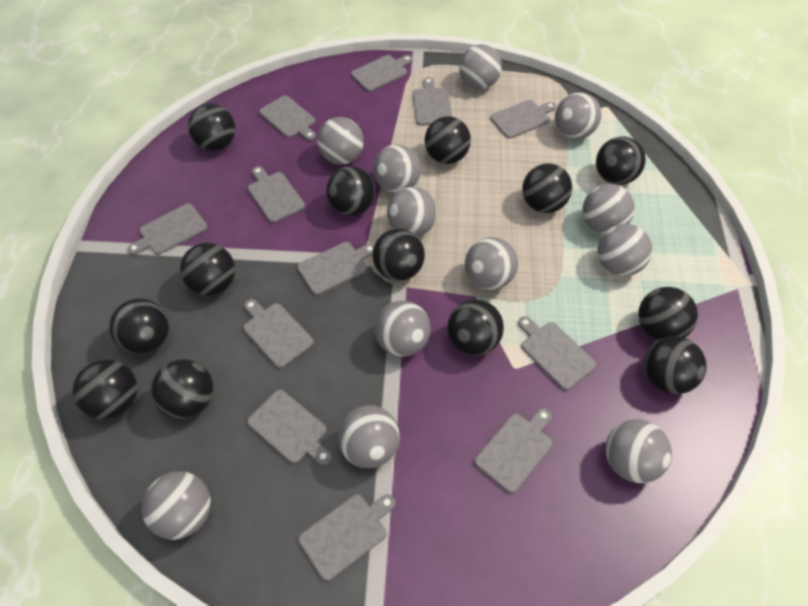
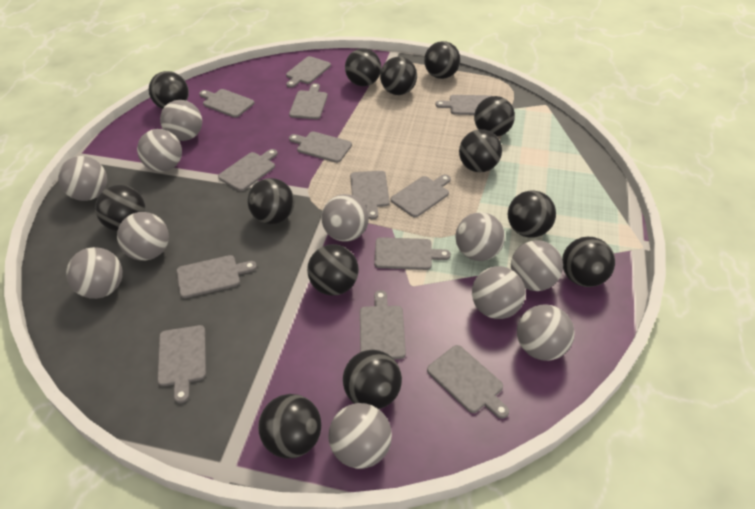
grey ball: [142,471,211,540] [317,117,364,165] [338,405,400,468] [373,144,421,193] [374,300,431,357] [387,187,437,237] [459,44,502,90] [465,237,518,290] [555,93,601,139] [583,184,635,234] [598,224,652,276] [605,419,672,483] = 12 -> [58,156,107,201] [66,247,123,299] [117,212,169,261] [137,129,182,172] [160,100,202,141] [321,194,369,242] [328,403,392,469] [455,212,505,261] [472,266,526,319] [511,240,563,291] [517,304,575,361] = 11
grey cutting board: [128,203,208,255] [243,299,314,368] [247,390,332,465] [248,166,305,223] [259,95,316,141] [297,242,374,295] [299,494,396,581] [351,55,413,92] [413,77,452,126] [474,408,553,493] [490,100,556,139] [518,316,596,390] = 12 -> [157,325,206,403] [177,255,257,298] [199,89,254,118] [218,149,278,191] [286,56,331,88] [289,83,328,119] [289,131,352,163] [350,171,390,220] [360,290,406,359] [374,237,451,270] [391,175,451,217] [427,345,509,419] [435,95,491,115] = 13

